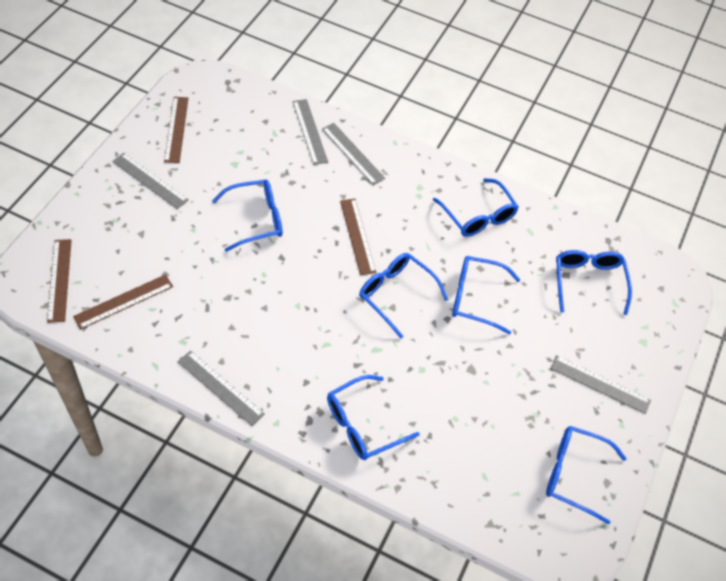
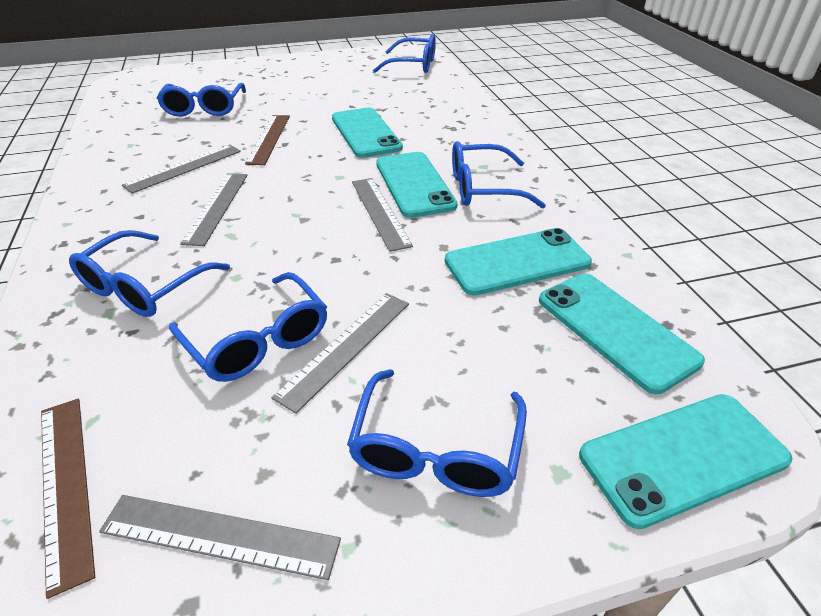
blue glasses: [212,179,283,252] [327,375,420,460] [359,253,448,339] [433,178,519,237] [452,256,520,335] [546,426,627,525] [556,250,632,315] = 7 -> [69,230,230,317] [157,83,246,117] [169,272,327,382] [347,369,527,497] [373,34,436,73] [452,141,546,209] = 6
brown ruler: [47,239,72,323] [73,274,173,330] [164,97,189,163] [340,198,376,275] = 4 -> [41,399,95,599] [245,115,290,165] = 2
turquoise phone: none = 0 -> [332,107,403,158] [376,152,458,218] [445,228,592,296] [539,273,705,394] [579,394,793,529] = 5

